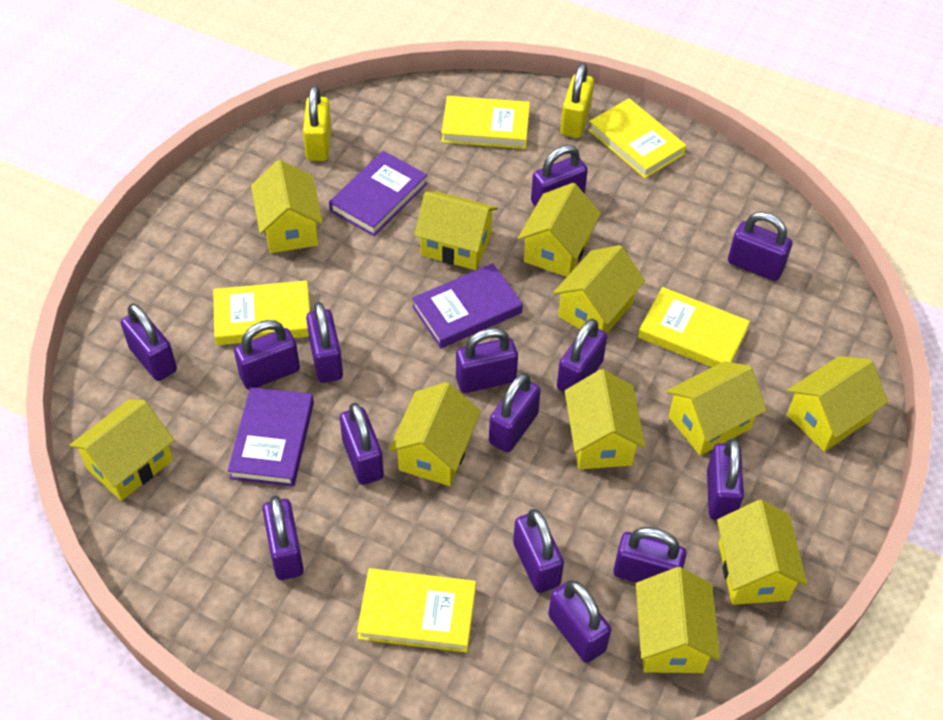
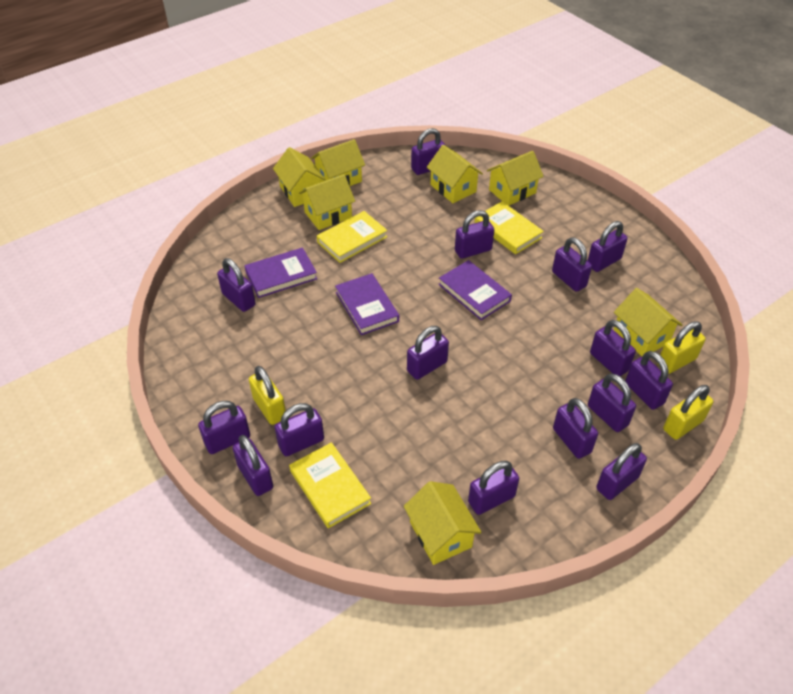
purple padlock: [121,303,177,381] [234,320,300,390] [262,496,304,580] [306,302,343,383] [340,403,384,485] [456,328,518,393] [489,373,541,453] [513,509,564,593] [531,145,588,207] [548,580,611,663] [557,319,607,393] [613,527,686,583] [707,439,744,520] [728,212,792,281] = 14 -> [198,401,250,454] [217,258,256,312] [233,435,273,496] [275,403,324,456] [407,326,449,380] [411,128,446,175] [455,210,494,259] [468,461,519,515] [552,237,592,292] [553,398,598,459] [588,221,628,272] [588,373,636,432] [590,320,636,376] [596,443,647,500] [625,351,673,410] = 15
yellow book: [213,280,310,345] [357,568,476,652] [441,96,530,149] [588,98,686,178] [638,287,750,367] = 5 -> [289,442,371,528] [317,211,387,263] [474,201,544,254] = 3
yellow house: [70,399,174,501] [251,160,323,253] [389,382,481,486] [414,191,498,270] [518,183,601,277] [553,245,645,334] [565,369,645,469] [636,567,720,673] [666,361,767,456] [717,500,807,605] [787,356,888,452] = 11 -> [273,147,326,207] [299,174,355,230] [311,139,365,186] [404,481,482,565] [427,145,483,203] [487,151,544,206] [614,288,682,356] = 7
yellow padlock: [303,85,331,161] [561,63,594,138] = 2 -> [249,366,286,425] [657,321,706,374] [663,385,713,440] = 3

